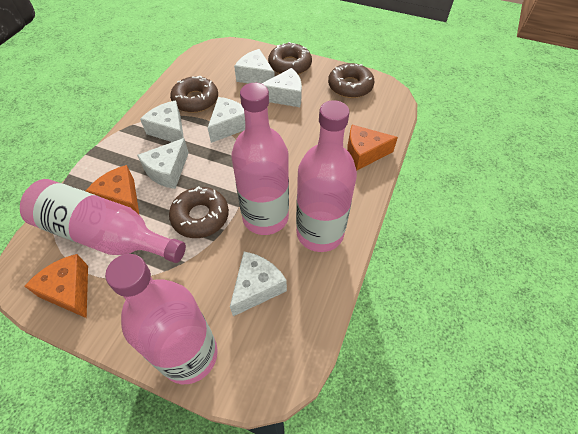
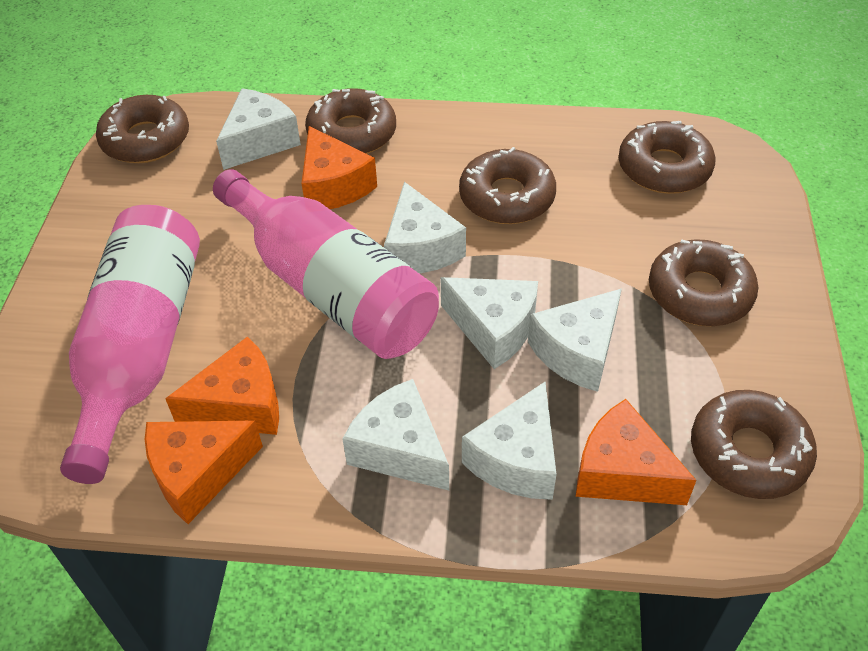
brown donut: [169,186,229,238] [170,76,218,113] [268,42,312,75] [328,63,374,98] = 4 -> [96,95,189,163] [305,88,396,154] [459,147,556,224] [619,121,715,194] [649,239,758,326] [691,390,817,499] = 6
orange cheese: [24,254,88,318] [86,165,139,214] [347,125,398,171] = 3 -> [145,420,263,524] [165,336,279,435] [301,126,377,209] [576,399,696,505] = 4
pink bottle: [20,179,186,263] [105,254,218,384] [231,83,289,235] [296,100,357,252] = 4 -> [60,205,200,484] [213,169,439,359] = 2

